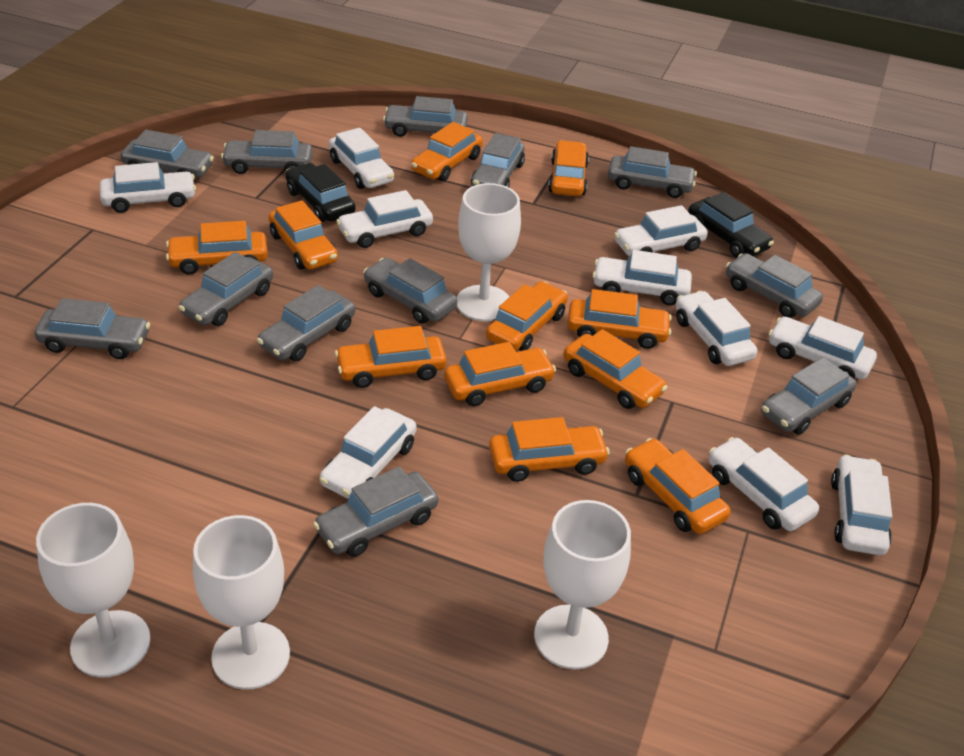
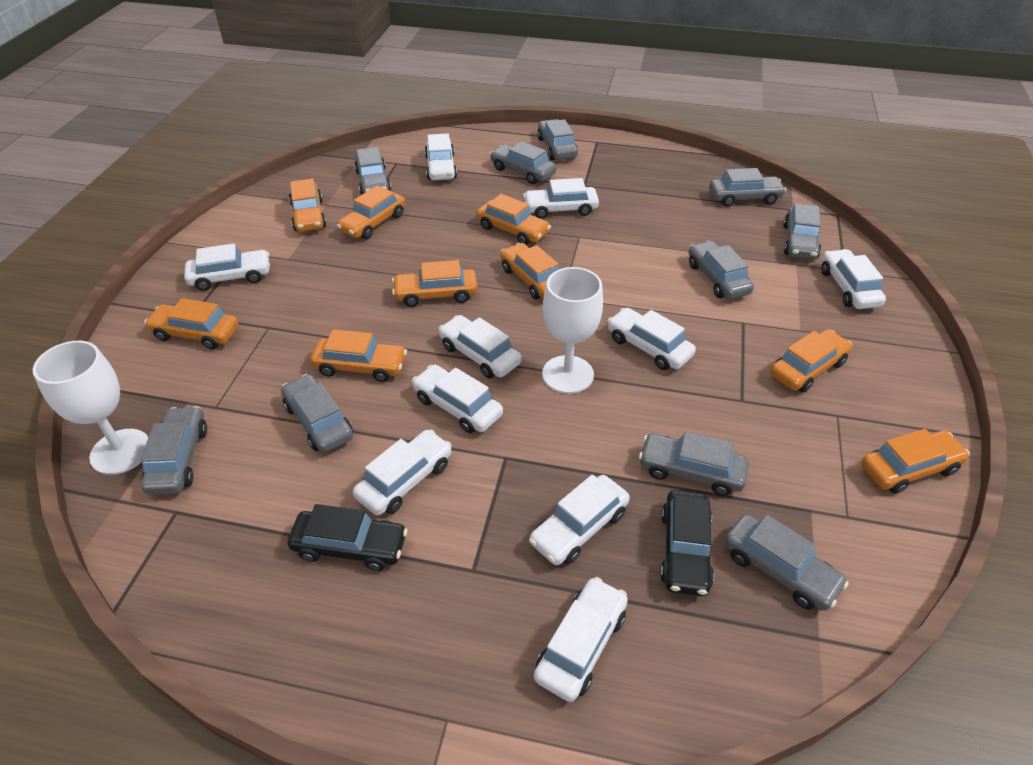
grey car: [34,298,150,359] [121,130,214,178] [178,252,273,326] [221,130,312,174] [257,285,355,362] [313,467,438,557] [363,258,457,324] [383,96,468,137] [471,133,525,188] [608,146,697,198] [726,253,823,318] [761,357,857,435] = 12 -> [141,406,207,495] [281,374,353,453] [354,147,391,195] [490,141,557,184] [537,119,578,160] [639,431,749,496] [688,241,754,299] [709,168,786,207] [724,514,849,611] [783,203,821,260] = 10
orange car: [166,221,268,275] [268,200,338,270] [335,326,447,388] [411,122,483,181] [444,342,556,406] [486,281,568,351] [489,417,610,482] [548,140,589,196] [564,329,668,409] [567,289,672,349] [625,438,731,534] = 11 -> [144,298,239,349] [289,179,326,232] [310,329,407,382] [337,185,406,239] [392,260,478,307] [476,194,551,245] [500,243,559,299] [770,329,852,392] [861,429,970,494] = 9
white goblet: [36,503,151,678] [193,515,290,690] [457,183,521,321] [534,500,631,669] = 4 -> [33,341,149,475] [542,267,603,394] = 2

